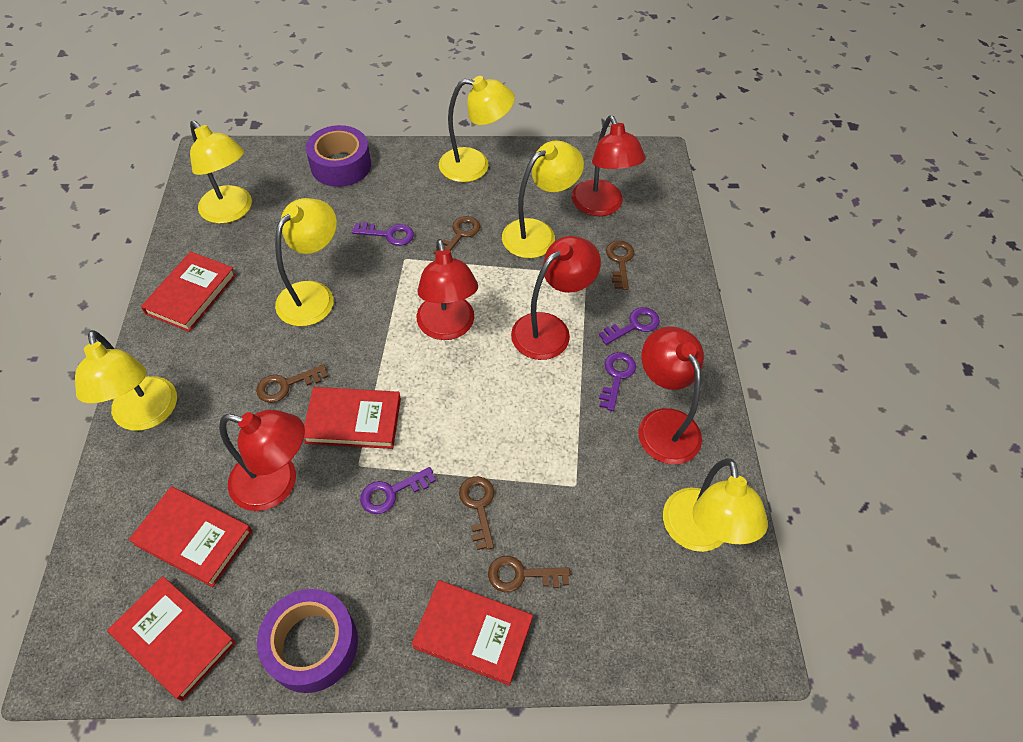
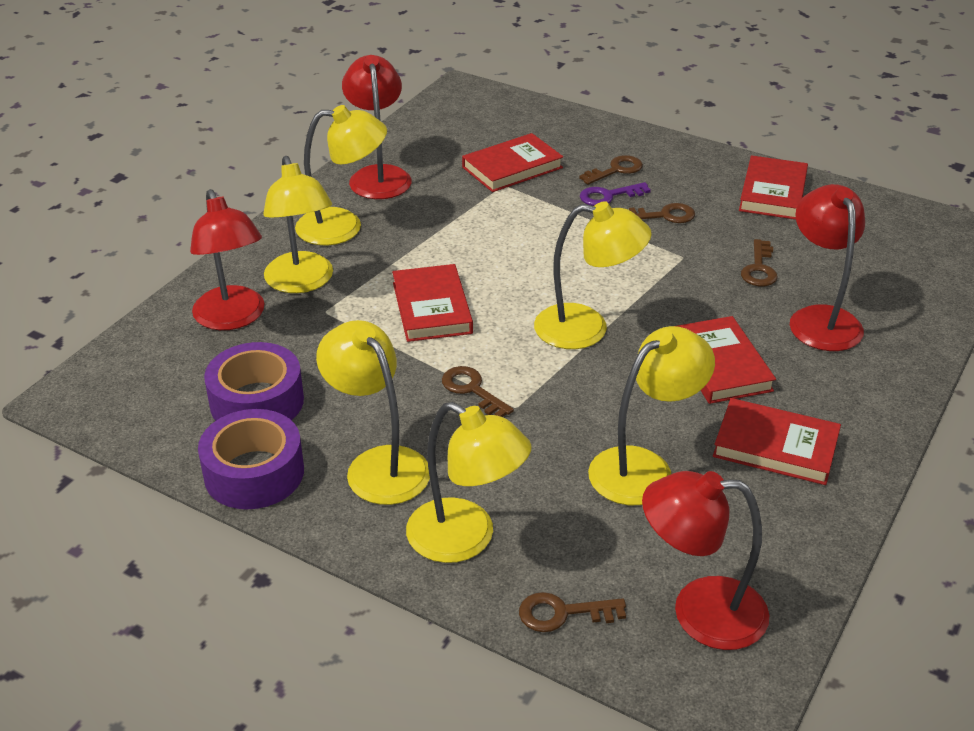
purple key: [352,222,414,246] [360,467,436,514] [599,307,660,345] [599,352,636,411] = 4 -> [580,182,651,206] = 1
red lamp: [219,410,305,511] [417,239,478,340] [511,236,601,360] [572,116,646,216] [638,326,704,464] = 5 -> [190,189,265,330] [342,55,412,199] [642,471,769,650] [790,184,865,351] = 4

